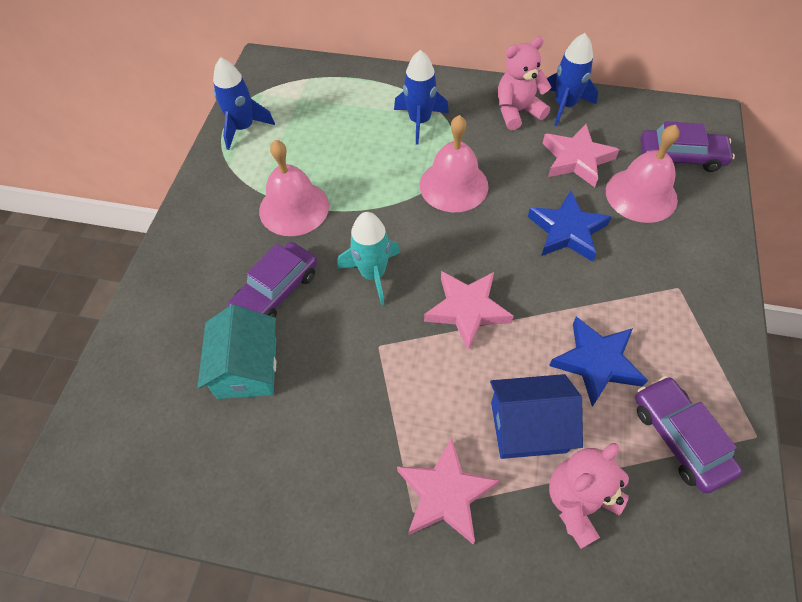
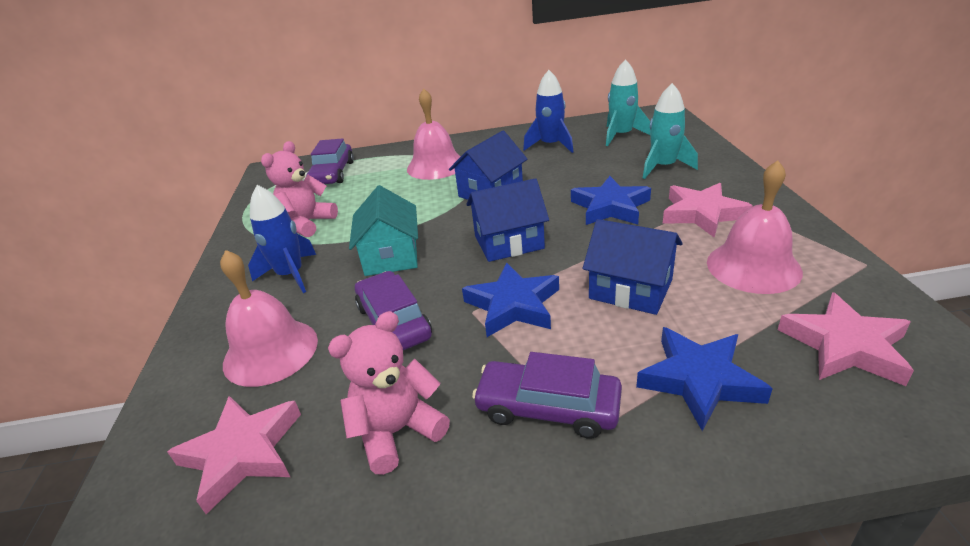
blue house: [490,374,583,459] = 1 -> [449,131,527,200] [466,178,549,262] [583,219,683,315] = 3
blue rocket: [213,57,275,150] [394,50,449,145] [547,33,598,126] = 3 -> [248,185,316,293] [523,70,574,153] = 2
blue star: [528,191,612,262] [549,317,648,407] = 2 -> [462,262,559,337] [571,176,651,225] [636,327,773,431] = 3
turquoise rocket: [337,212,400,306] = 1 -> [606,59,651,146] [643,83,698,179] = 2

